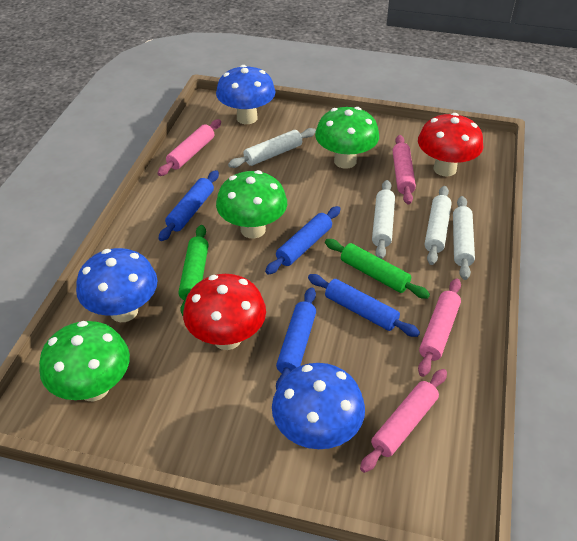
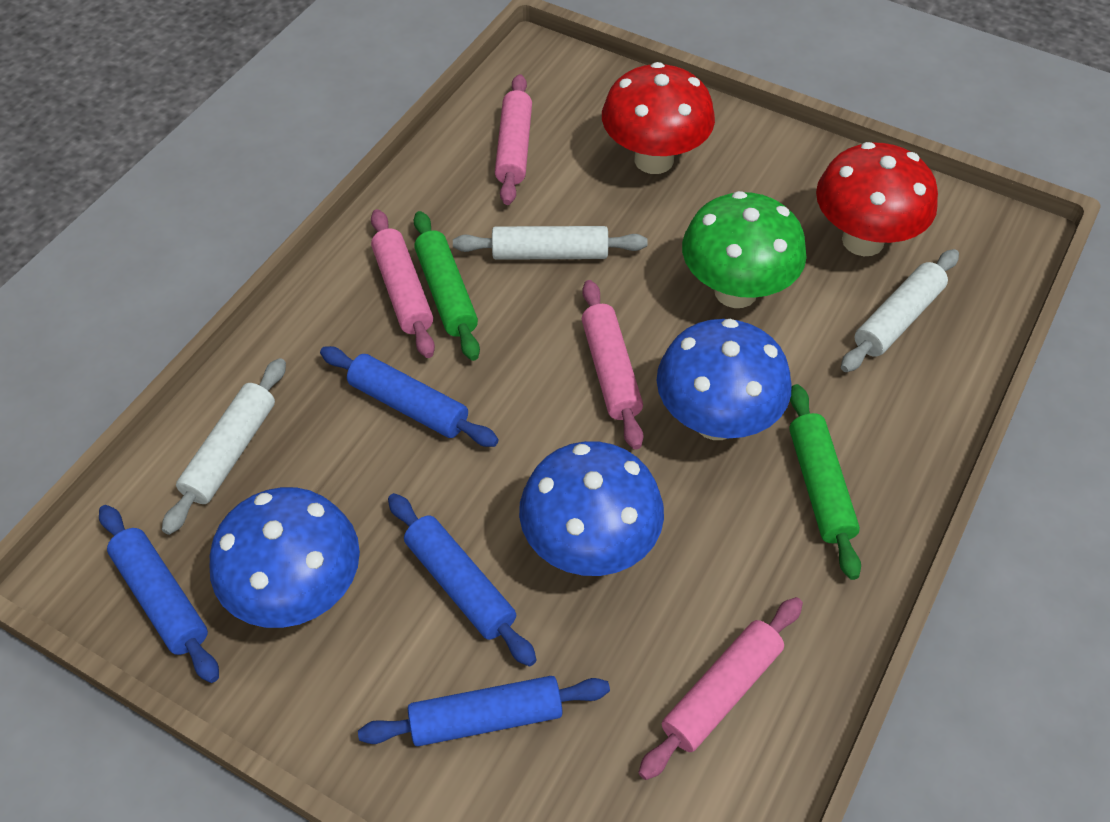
green mushroom: [39,321,130,401] [216,170,287,239] [315,107,379,169] = 3 -> [682,191,807,308] = 1
white rolling pin: [228,128,316,168] [372,180,395,259] [425,186,452,265] [453,196,475,280] = 4 -> [162,358,286,535] [453,226,648,260] [841,249,959,372] = 3

